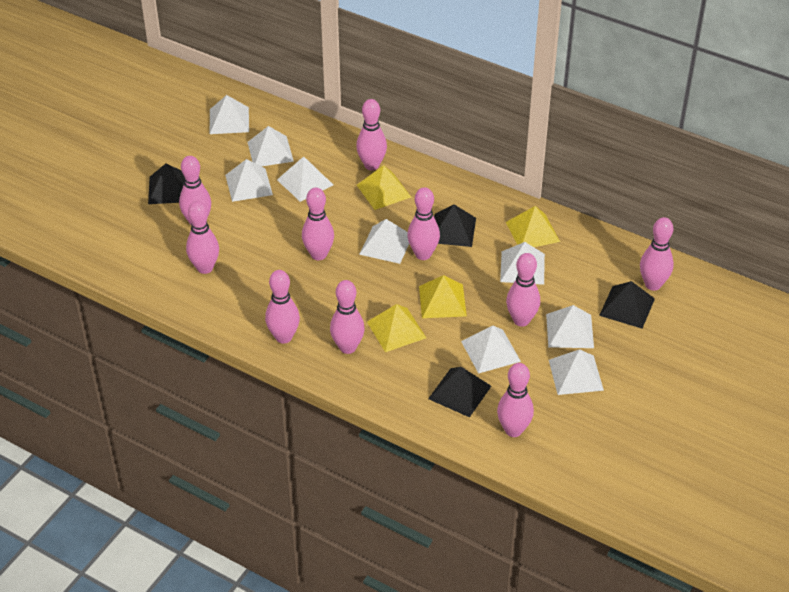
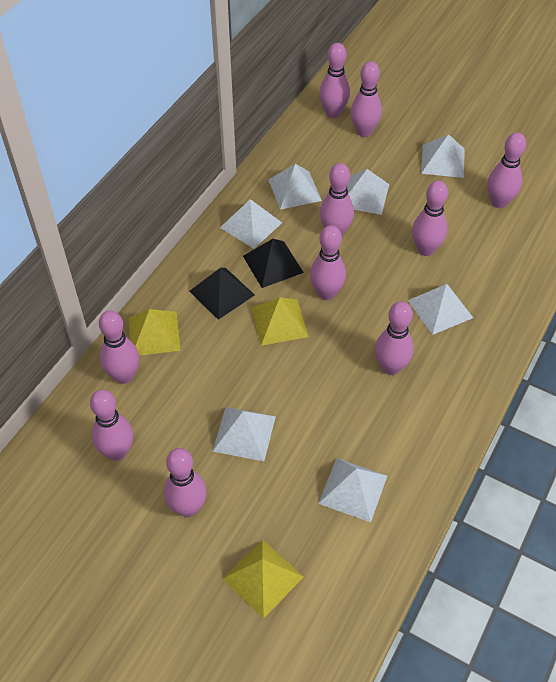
black pyramid: [148,163,185,204] [428,367,491,418] [434,205,476,247] [599,281,655,328] = 4 -> [189,268,255,320] [243,239,304,288] = 2
white pyramid: [210,95,249,134] [225,159,273,202] [248,126,294,167] [277,156,333,202] [359,219,409,264] [461,325,521,374] [500,242,545,285] [546,305,594,348] [549,349,604,395] = 9 -> [213,407,276,461] [220,199,282,249] [269,164,322,210] [318,458,387,522] [347,169,389,215] [408,284,473,335] [421,134,465,178] = 7
yellow pyramid: [357,165,411,210] [367,304,426,352] [419,275,467,318] [506,206,560,247] = 4 -> [129,309,181,356] [222,539,304,619] [251,297,309,346] = 3

